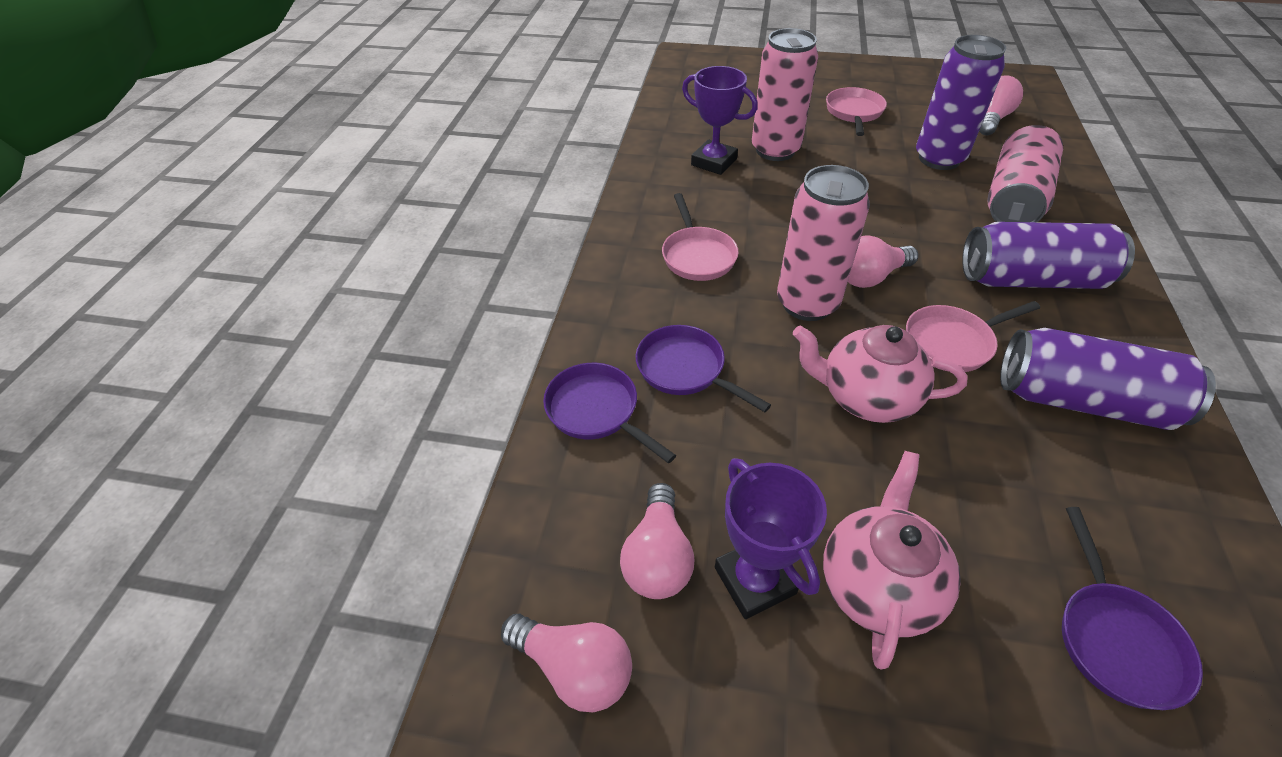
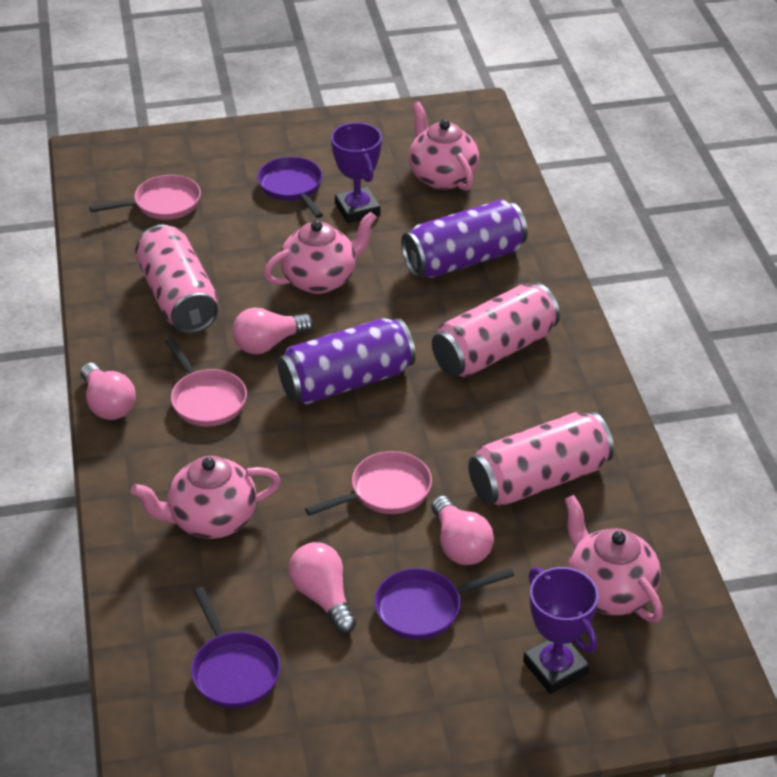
pink teapot: [793,325,968,423] [823,451,961,669] = 2 -> [131,456,280,539] [264,212,377,294] [409,101,479,191] [565,495,663,622] = 4
purple can: [916,35,1006,170] [962,222,1135,289] [1000,328,1216,430] = 3 -> [277,318,416,404] [401,199,528,278] = 2

